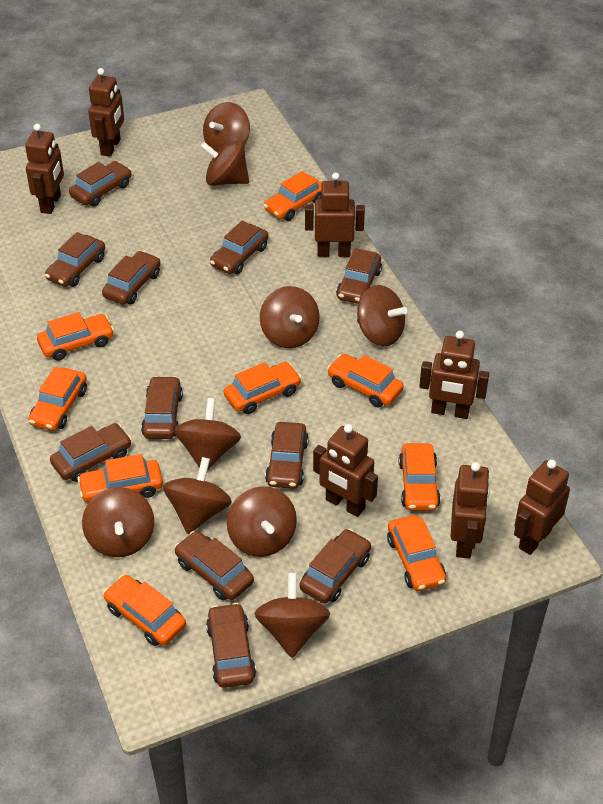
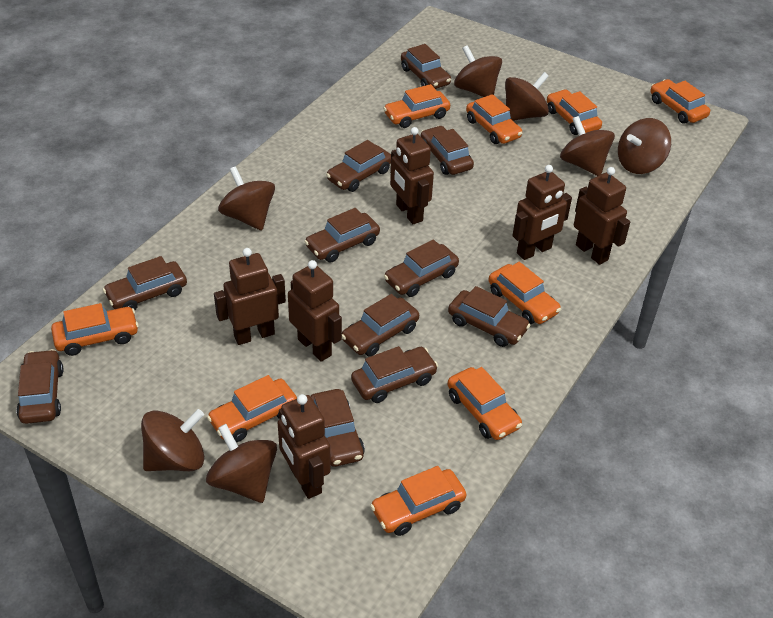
brown robot: [25,124,64,214] [88,68,124,157] [305,172,365,257] [313,424,378,517] [419,331,489,419] [450,462,490,558] [514,460,570,555] = 7 -> [214,248,286,345] [278,394,331,499] [288,260,342,362] [390,127,434,224] [513,165,572,260] [574,167,630,265] = 6
brown spinning top: [82,487,154,557] [163,457,232,534] [174,398,241,469] [200,141,249,186] [203,102,250,152] [227,486,297,557] [254,573,330,658] [260,286,320,348] [357,285,407,346] = 9 -> [141,409,204,471] [206,424,277,503] [218,166,275,231] [454,45,502,97] [505,72,549,121] [560,116,615,176] [618,118,671,174] = 7

